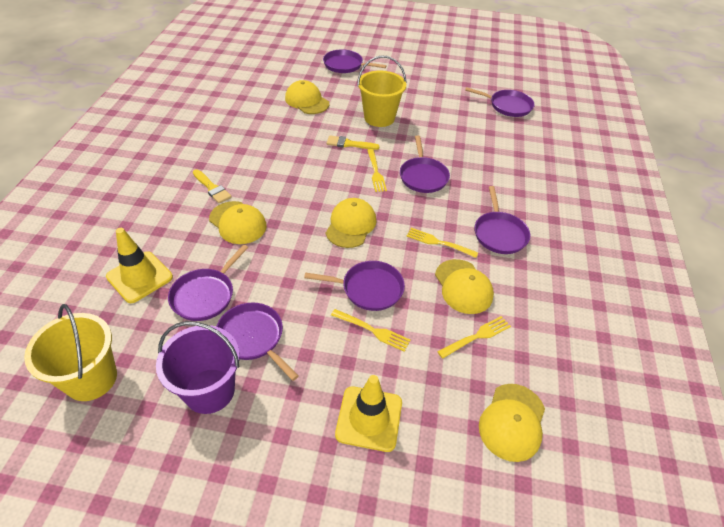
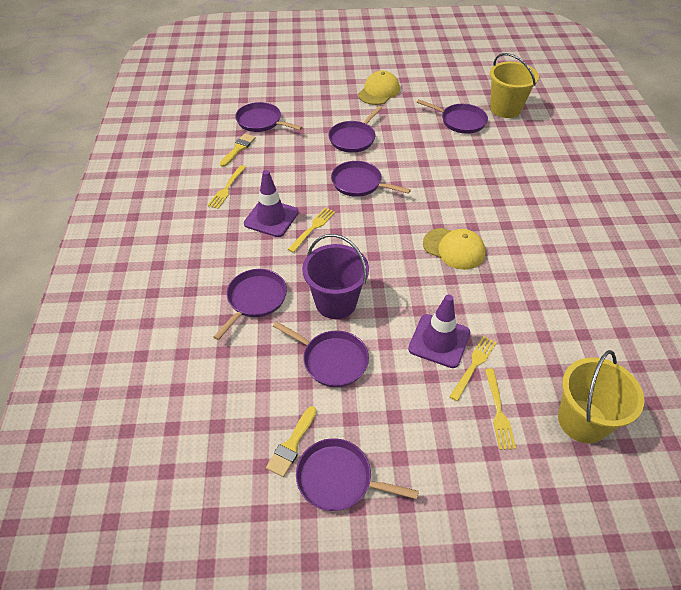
purple traffic cone: none = 0 -> [244,170,299,237] [408,294,470,368] = 2
yellow cap: [209,201,266,244] [285,80,329,114] [326,198,376,248] [435,259,494,314] [479,384,545,462] = 5 -> [358,71,400,105] [423,228,486,270] = 2
yellow traffic cone: [106,228,173,303] [335,375,402,452] = 2 -> none = 0

